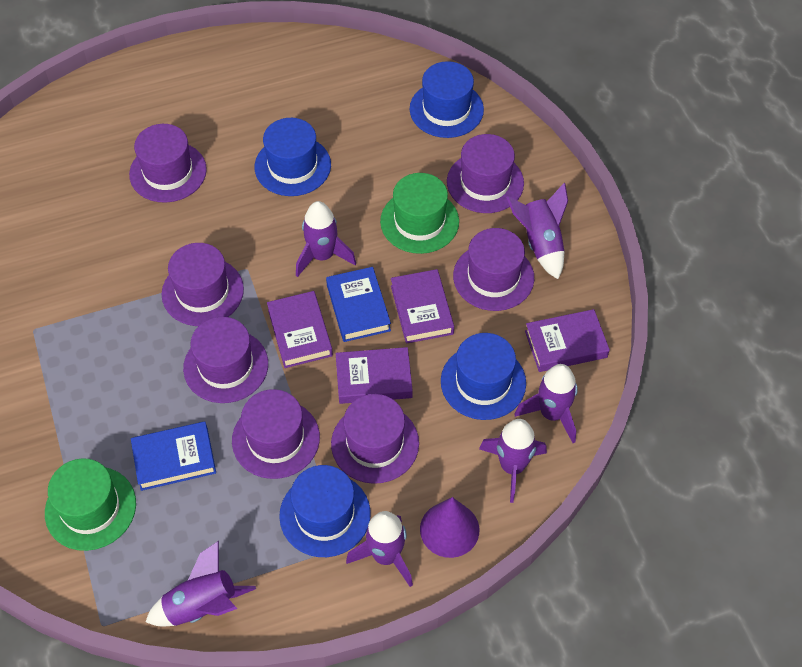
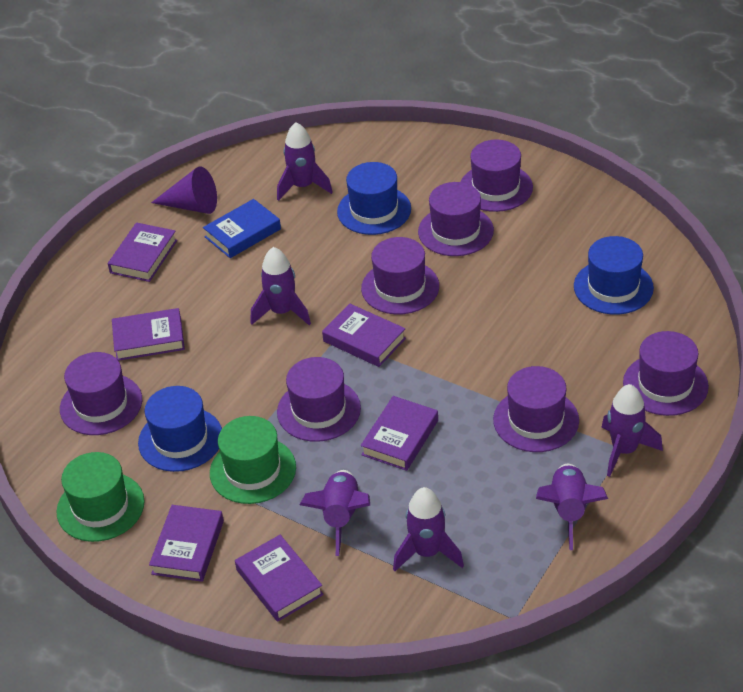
blue book: [131,421,216,491] [326,267,391,342] = 2 -> [203,199,281,258] = 1
blue hat: [255,118,331,196] [279,465,371,557] [409,61,484,138] [441,333,526,420] = 4 -> [138,386,222,472] [337,162,411,235] [574,236,654,315] = 3
purple book: [267,291,333,368] [336,347,413,404] [391,269,454,344] [525,309,610,372] = 4 -> [108,222,177,282] [112,308,185,361] [149,505,224,582] [235,535,324,622] [322,303,406,367] [361,396,438,471] = 6

